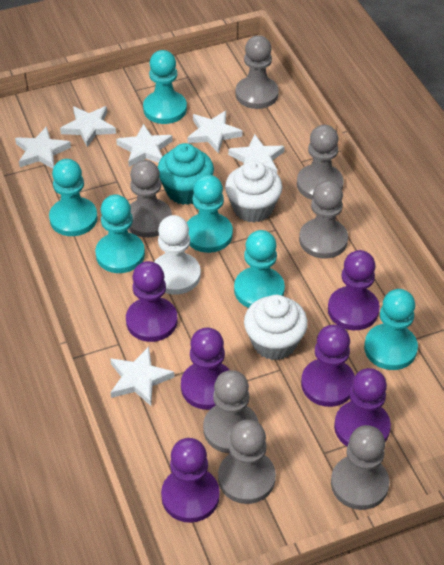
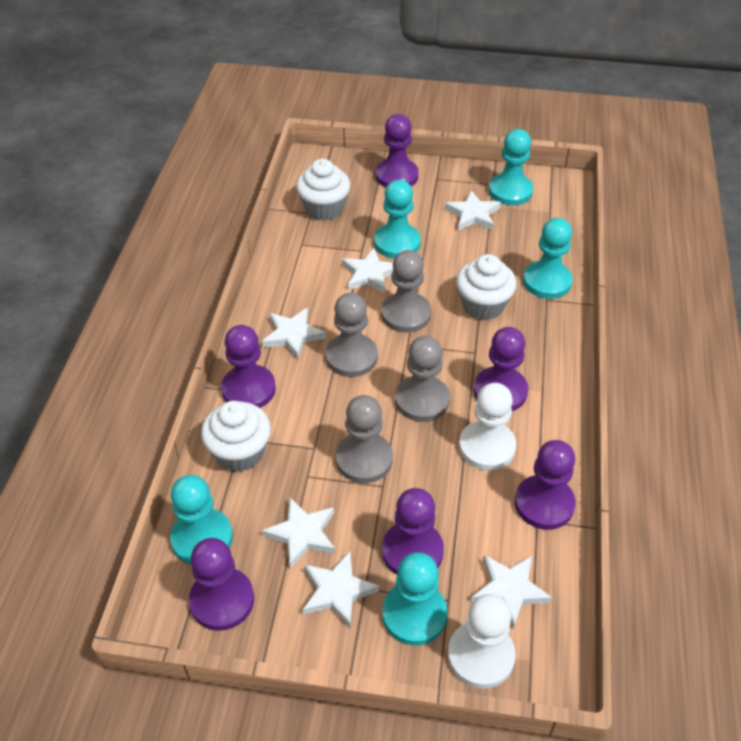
grey pawn: [128,160,172,238] [203,370,259,453] [218,420,276,504] [235,35,279,109] [297,125,344,200] [299,180,348,259] [331,425,389,510] = 7 -> [326,293,378,377] [336,395,393,483] [381,250,431,333] [395,336,450,422] = 4
turquoise cupcake: [158,143,214,205] = 1 -> none = 0
turquoise pawn: [49,159,98,236] [95,194,145,273] [143,50,187,124] [187,174,233,253] [234,230,285,308] [364,289,418,370] = 6 -> [170,475,233,565] [374,180,421,259] [382,552,448,645] [489,129,533,205] [523,218,573,299] = 5
white cupcake: [225,160,282,223] [244,295,308,360] = 2 -> [201,401,271,472] [296,159,350,221] [456,254,517,320] = 3
white pawn: [154,215,201,295] = 1 -> [448,594,516,689] [459,383,516,470] = 2

